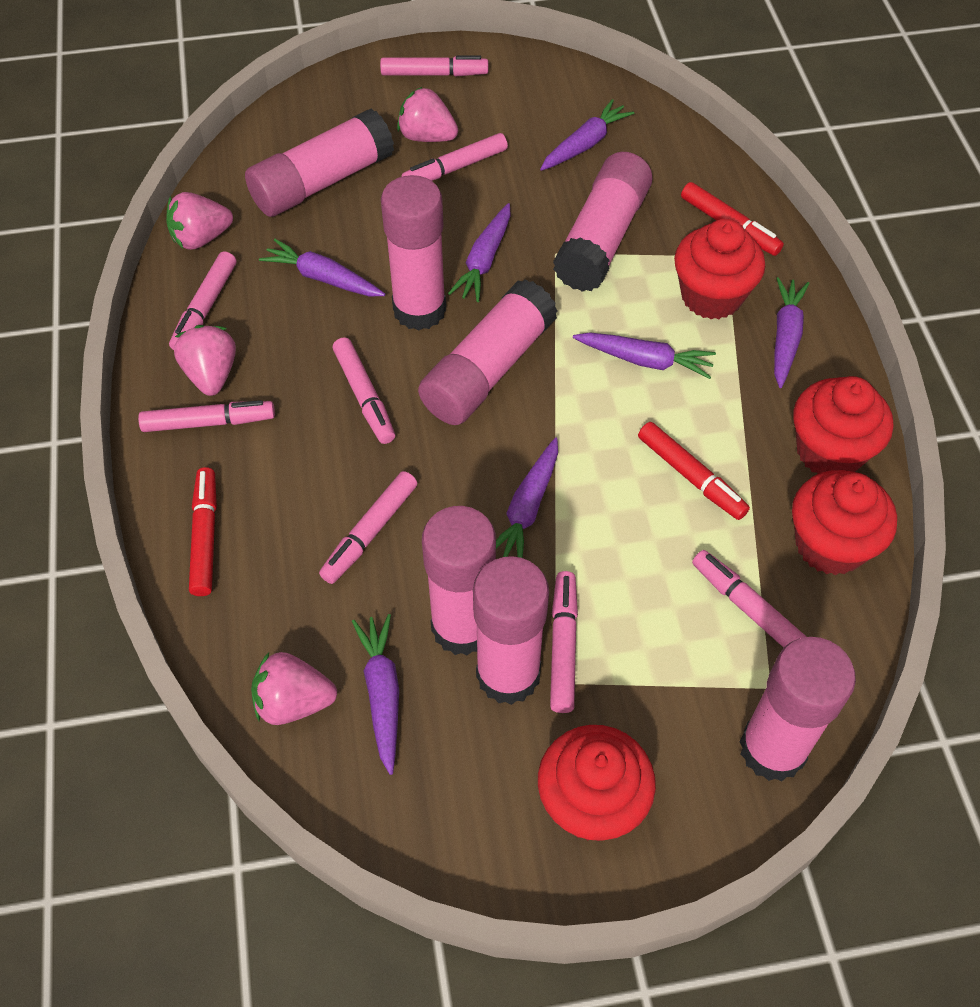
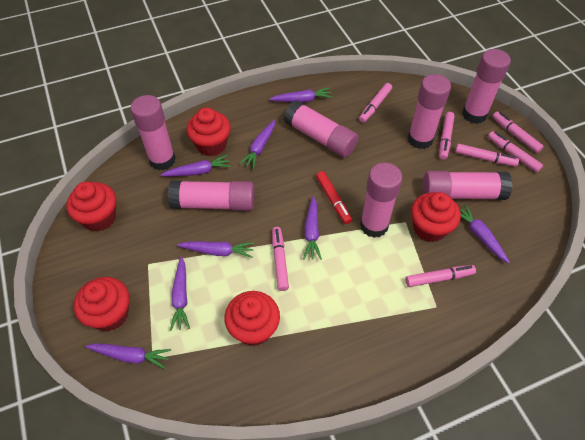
pink marker: [138,400,275,432] [169,251,236,350] [319,471,417,584] [333,337,395,444] [380,55,488,77] [402,133,508,181] [550,571,578,713] [692,550,807,648] = 8 -> [272,227,289,291] [359,83,392,123] [405,265,476,287] [439,112,455,160] [455,144,519,166] [488,131,543,172] [492,111,544,153] = 7
pink strawberry: [166,192,233,250] [174,325,236,396] [251,652,337,725] [397,87,458,142] = 4 -> none = 0
purple carrot: [259,239,385,296] [352,614,399,775] [448,203,511,302] [496,437,558,558] [540,99,634,171] [573,332,716,379] [774,277,809,388] = 7 -> [85,343,171,369] [161,155,231,177] [170,256,190,331] [177,241,254,258] [239,120,275,169] [269,87,333,103] [303,196,322,260] [459,204,510,263] = 8
red cupcake: [538,725,656,841] [674,219,765,319] [792,470,897,575] [793,376,893,474] = 4 -> [66,182,116,232] [74,277,129,331] [187,107,231,156] [224,291,280,346] [411,192,461,242] = 5
red marker: [189,467,217,596] [638,422,750,520] [681,182,784,256] = 3 -> [316,171,352,224] = 1

